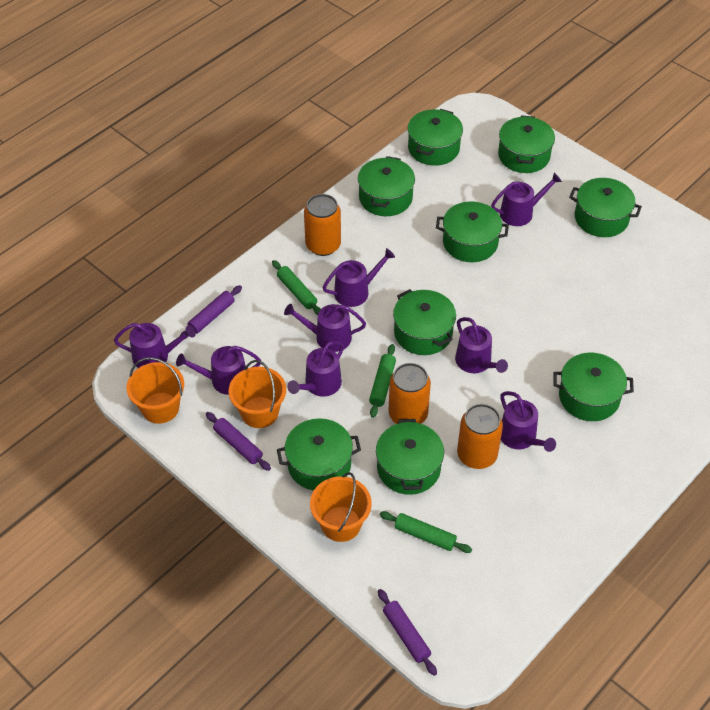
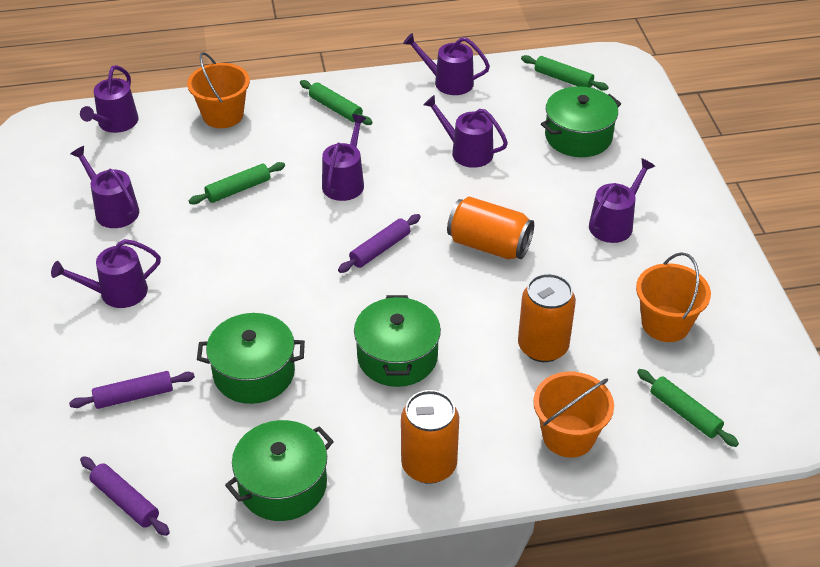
green pot: [277,418,361,490] [358,156,415,216] [376,419,444,495] [393,289,456,355] [408,109,463,166] [436,201,509,262] [498,115,555,173] [553,353,634,421] [569,178,642,237] = 9 -> [197,313,305,404] [225,420,334,521] [354,295,441,387] [541,86,621,157] = 4
green rolling pin: [272,260,321,315] [369,344,396,418] [380,511,472,553] = 3 -> [189,162,285,204] [300,80,372,125] [521,55,609,91] [637,369,739,447] = 4
purple watering can: [114,323,196,368] [176,346,261,395] [284,304,366,352] [287,341,344,397] [322,248,395,307] [455,317,508,373] [491,173,562,226] [500,391,556,452] = 8 -> [51,239,161,308] [71,146,139,228] [80,65,139,133] [322,114,367,201] [403,33,490,95] [423,95,508,168] [589,158,655,243] = 7

